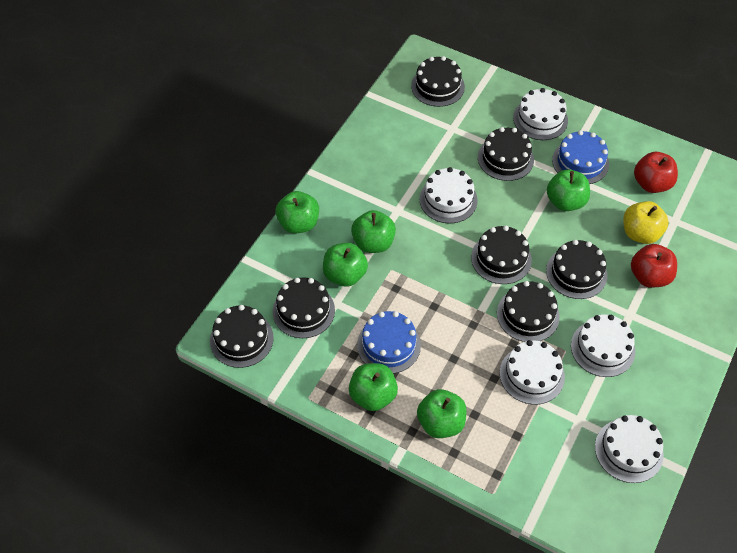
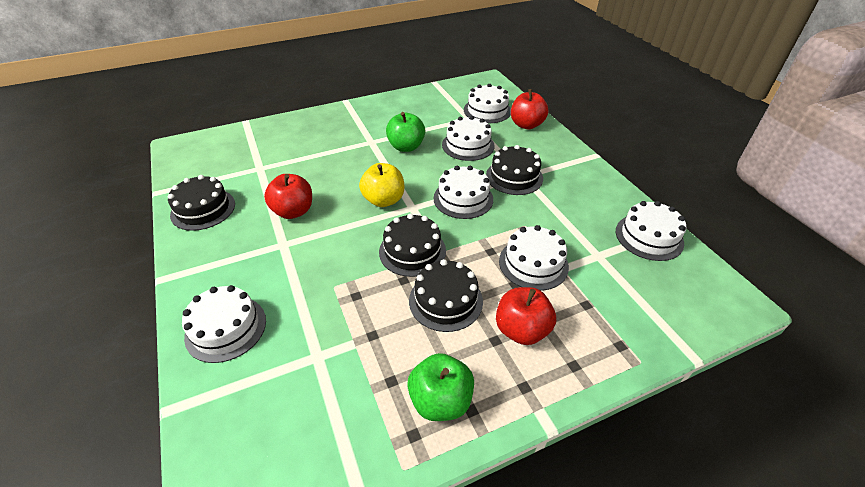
black cake: [210,305,274,368] [273,277,335,338] [411,56,465,107] [471,226,532,284] [478,127,534,181] [497,281,560,342] [546,240,608,299] = 7 -> [168,175,235,231] [379,213,446,277] [409,259,483,332] [486,145,543,195] = 4
blue cake: [357,311,421,374] [552,130,609,184] = 2 -> none = 0
green apple: [276,191,319,233] [323,243,368,286] [349,363,398,411] [351,210,396,253] [417,389,466,438] [547,169,590,211] = 6 -> [386,112,425,152] [407,353,474,421] = 2
red apple: [631,244,677,288] [634,152,678,193] = 2 -> [264,174,312,219] [496,287,556,345] [511,89,548,129] = 3
white cake: [420,167,478,223] [500,340,565,405] [513,88,568,140] [571,314,635,377] [595,415,664,483] = 5 -> [182,285,266,363] [433,166,493,219] [442,116,494,161] [464,84,511,123] [499,225,569,291] [616,201,686,261] = 6

